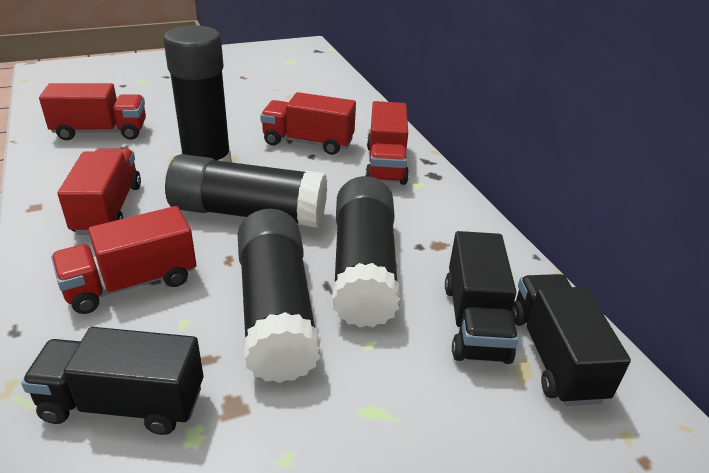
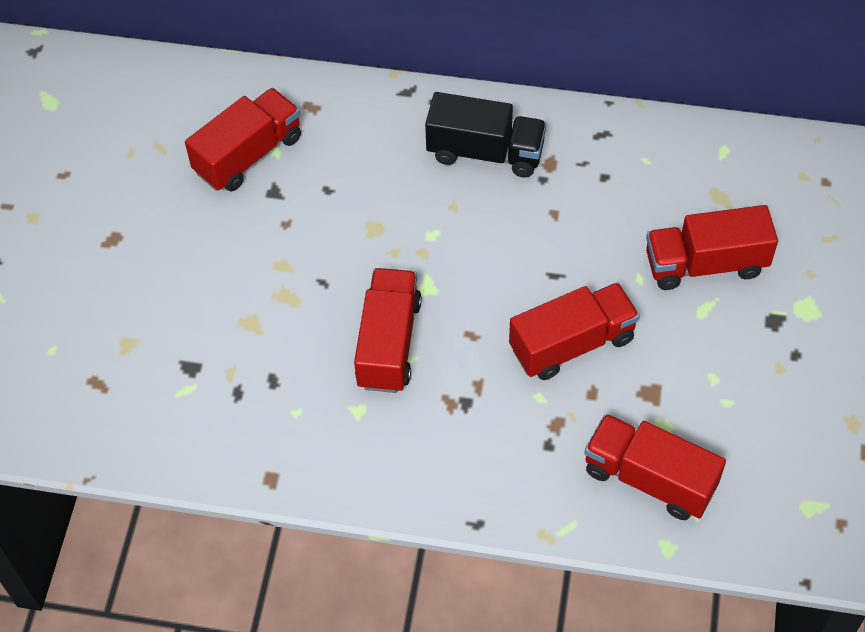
black glue stick: [163,25,232,162] [165,154,327,228] [238,209,321,383] [332,176,400,327] = 4 -> none = 0
black truck: [21,327,204,435] [445,231,518,364] [511,274,631,406] = 3 -> [425,92,547,178] = 1

